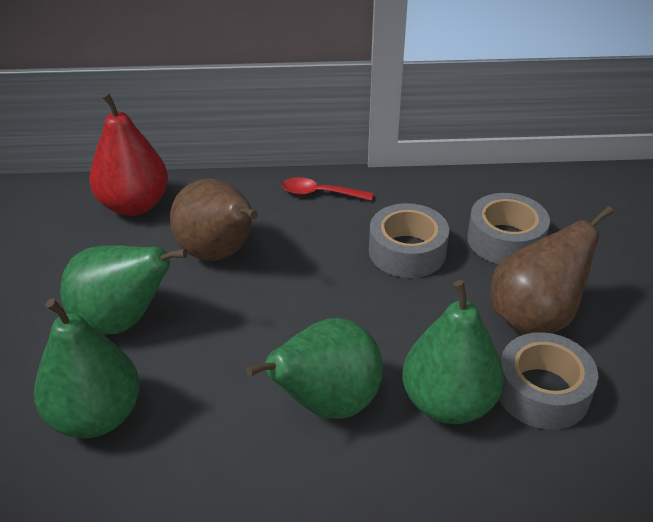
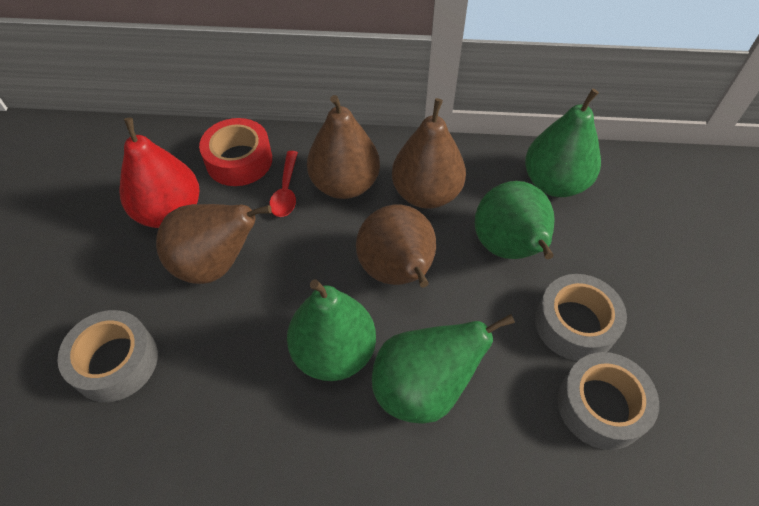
brown pear: [170,179,258,261] [491,206,613,335] = 2 -> [156,204,272,284] [307,95,380,199] [356,205,436,287] [392,98,466,209] = 4
red tape: none = 0 -> [199,118,272,186] = 1

